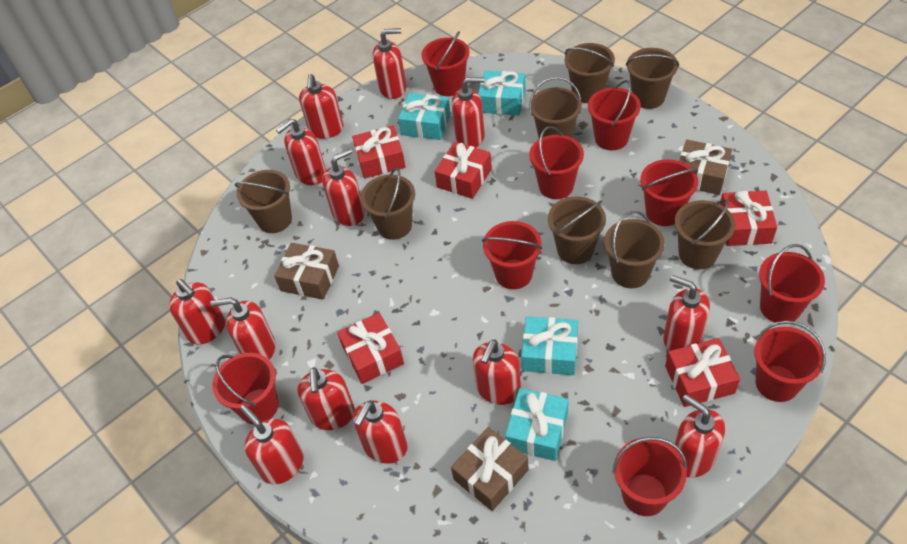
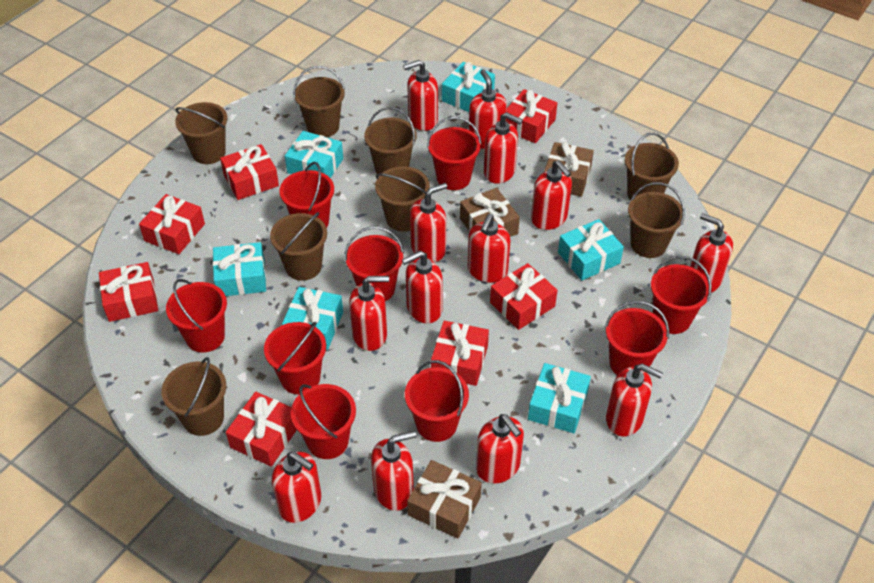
red gift: [337,313,404,384] [352,125,406,179] [435,142,492,199] [665,338,740,407] [720,190,777,246] = 5 -> [99,262,158,322] [139,194,205,254] [220,144,279,200] [226,392,297,467] [431,321,489,386] [490,263,557,330] [506,89,557,143] = 7
turquoise gift: [398,93,451,140] [478,70,526,116] [505,388,569,461] [521,316,578,375] = 4 -> [213,242,266,296] [282,287,343,350] [285,131,343,178] [442,62,495,112] [528,363,591,433] [558,219,624,281] = 6

